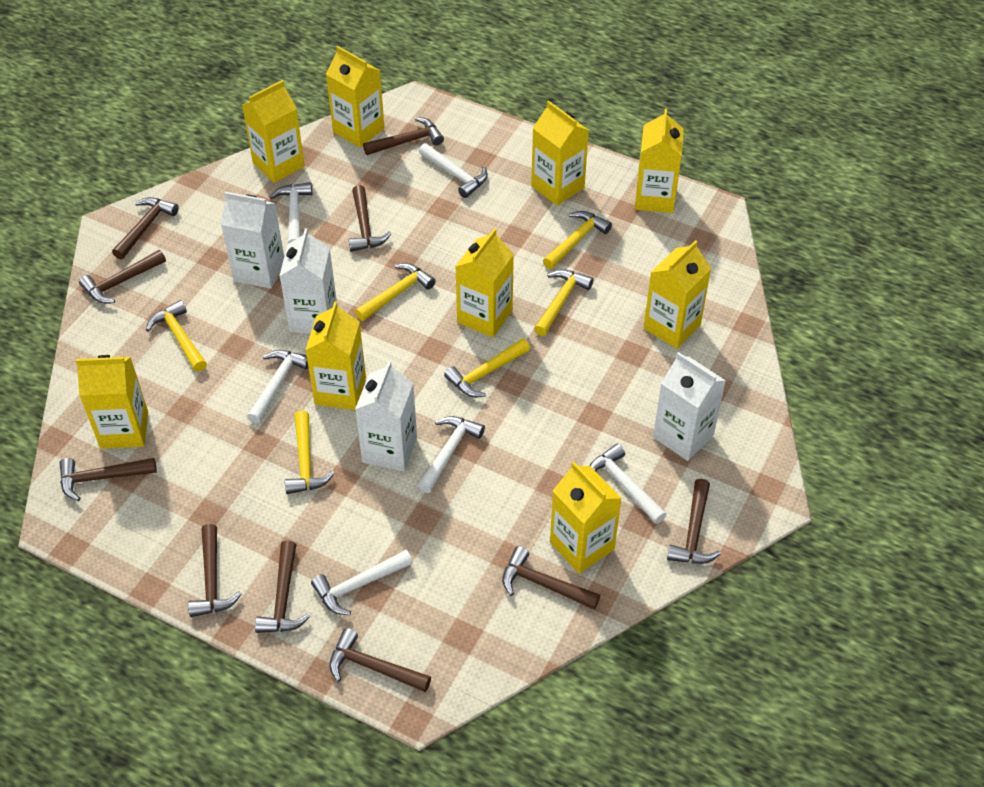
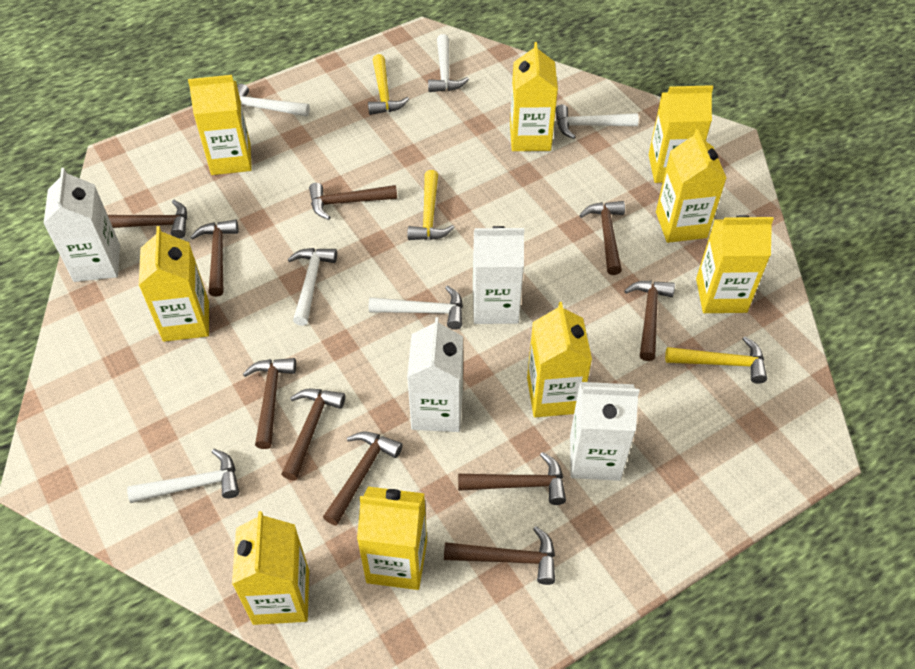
yellow hammer: [146,300,207,372] [285,411,335,494] [355,263,436,321] [444,339,530,397] [534,269,594,336] [543,211,612,269] = 6 -> [368,54,409,115] [407,170,455,240] [665,337,767,384] = 3

